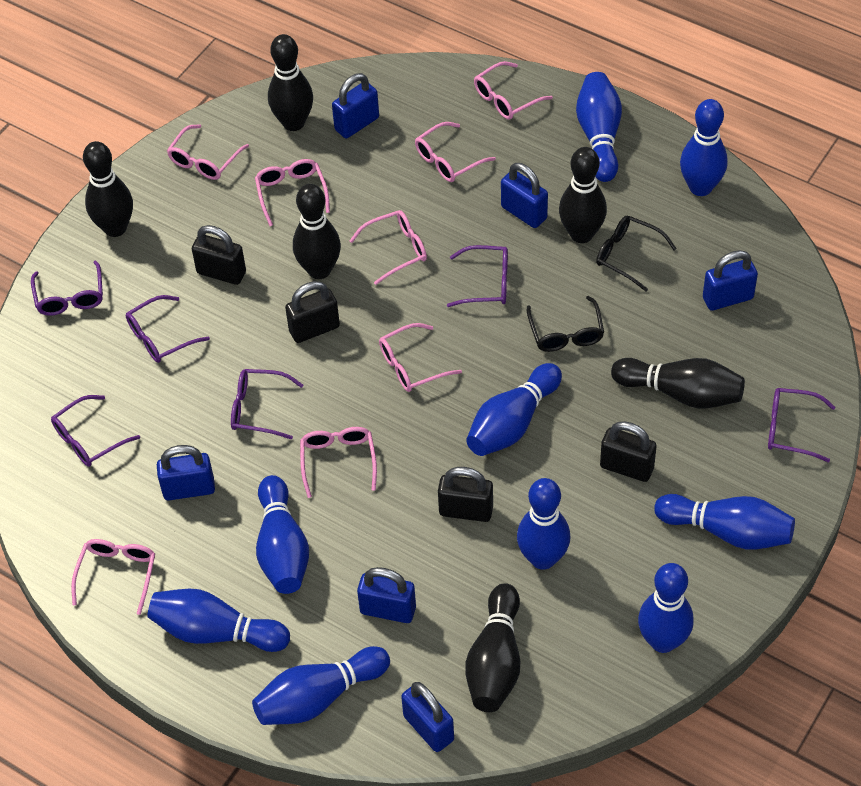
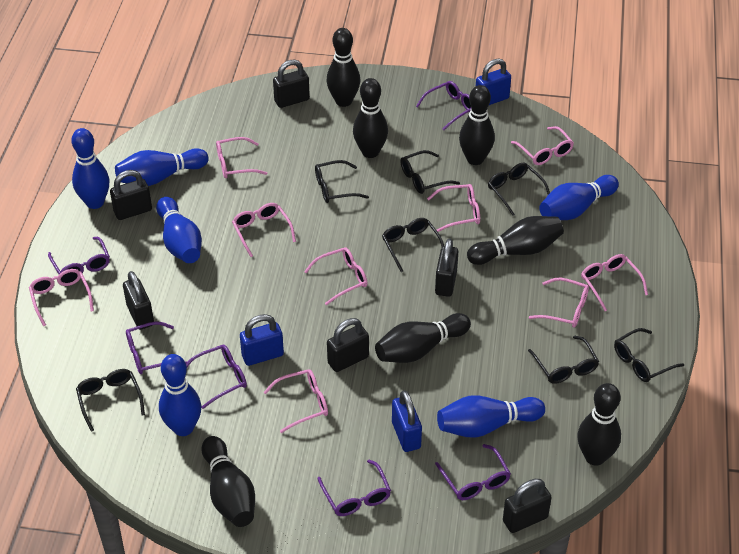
black bowling pin: [83,141,133,237] [268,34,313,131] [293,184,341,279] [465,583,520,712] [559,147,607,243] [611,358,745,409] = 6 -> [201,436,255,527] [326,28,360,107] [353,78,388,158] [375,313,471,363] [459,85,495,165] [467,216,564,265] [577,383,621,466] = 7
black glasses: [527,296,604,352] [596,216,677,292] = 2 -> [76,369,145,432] [315,160,369,203] [382,218,444,272] [401,150,460,194] [488,163,550,216] [528,336,599,384] [614,328,684,382] = 7
black padlock: [192,225,246,285] [285,281,340,343] [438,467,493,522] [600,421,657,482] = 4 -> [110,170,152,220] [123,271,154,330] [273,60,310,108] [327,318,369,372] [435,239,458,297] [503,479,552,533] = 6
blue bowling pin: [147,589,290,652] [252,646,390,725] [256,475,309,594] [466,363,562,456] [517,478,570,570] [576,72,622,182] [638,563,694,653] [654,494,795,550] [680,99,728,196] = 9 -> [72,128,110,209] [115,148,208,186] [156,197,202,263] [159,354,201,436] [437,395,545,438] [539,175,619,220] = 6
blue padlock: [157,445,215,501] [332,73,379,138] [357,567,416,623] [401,682,454,752] [501,163,548,228] [703,250,758,311] = 6 -> [240,314,284,366] [392,390,422,452] [476,59,511,105] = 3
pink glasses: [71,539,155,615] [167,124,249,180] [255,159,330,226] [300,427,377,498] [350,210,427,285] [379,323,462,392] [415,122,496,182] [474,61,553,120] = 8 -> [29,269,94,326] [216,137,267,178] [232,203,296,257] [264,369,328,433] [304,247,367,305] [427,184,480,232] [511,126,574,165] [529,278,589,328] [581,254,648,311] = 9

